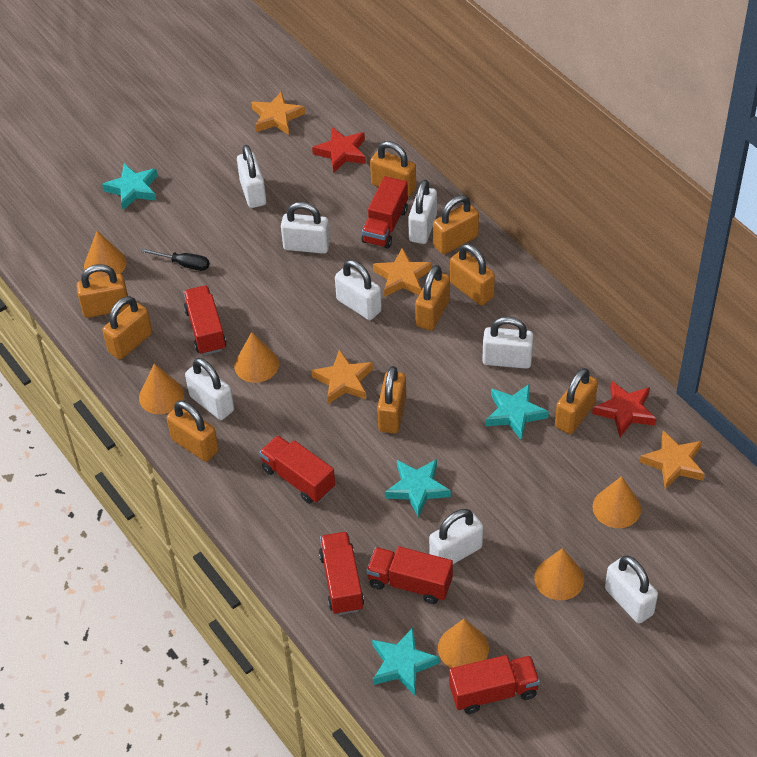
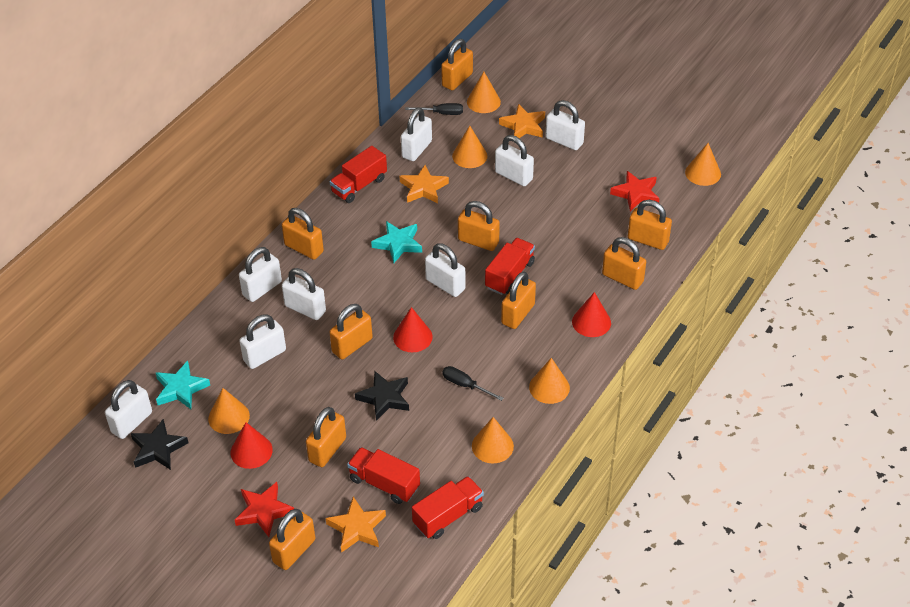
black screwdriver: [141,248,210,271] = 1 -> [405,103,463,115] [442,366,504,401] = 2
black star: none = 0 -> [131,419,189,470] [355,371,409,421] = 2
orange star: [251,91,305,135] [311,349,373,404] [373,248,432,297] [640,430,705,490] = 4 -> [326,497,386,553] [400,165,449,203] [499,104,545,138] = 3
red cone: none = 0 -> [231,422,273,469] [393,307,433,352] [572,292,611,337] = 3
red truck: [184,286,227,355] [259,435,335,504] [319,531,364,615] [361,176,408,249] [366,546,453,604] [449,655,540,714] = 6 -> [330,146,387,203] [347,447,420,504] [412,476,484,539] [485,238,535,295] = 4
turquoise star: [102,164,158,210] [372,627,440,695] [385,459,451,518] [486,384,549,440] = 4 -> [156,361,210,409] [371,221,422,263] = 2

